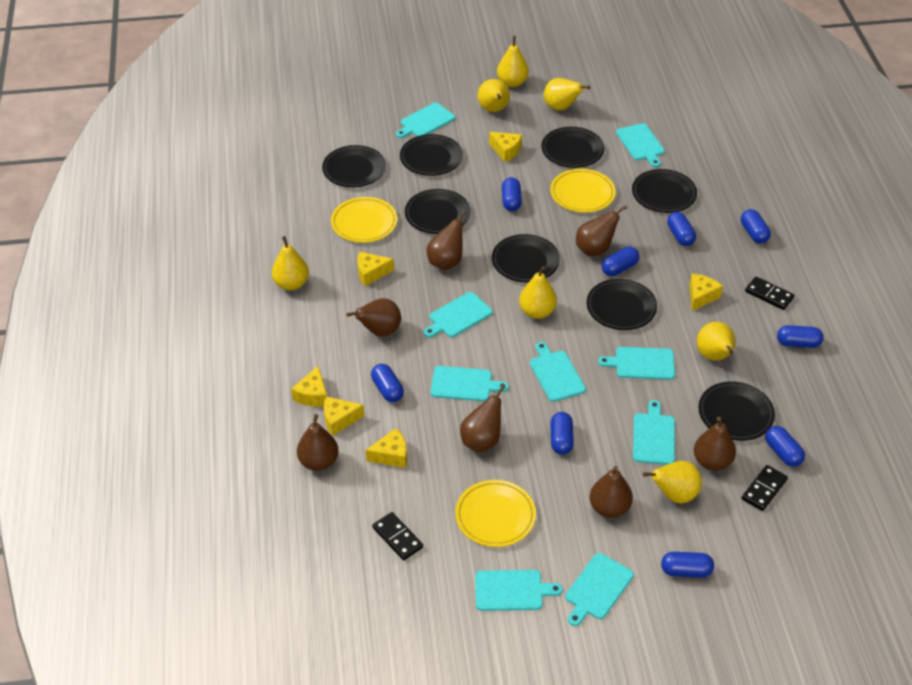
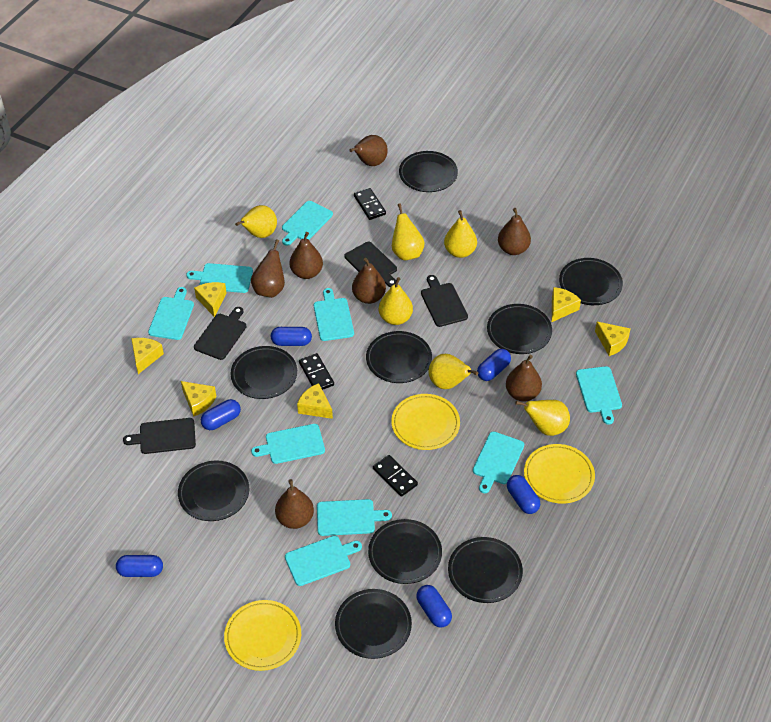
black cutting board: none = 0 -> [123,418,196,454] [194,307,246,360] [345,242,397,287] [421,275,468,327] = 4
black plate: [322,145,386,188] [400,134,463,176] [405,189,471,234] [492,234,560,282] [542,127,604,168] [587,279,657,330] [632,169,697,213] [698,381,775,441] = 8 -> [178,460,249,521] [230,346,297,399] [335,589,412,659] [366,331,432,383] [368,519,442,584] [399,151,458,192] [448,537,523,603] [487,304,552,354] [559,258,623,305] = 9
blue capsule: [371,364,404,402] [502,177,522,211] [550,412,574,455] [602,246,639,276] [661,552,714,578] [667,212,696,246] [741,209,771,244] [765,426,805,467] [777,325,824,348] = 9 -> [116,555,163,577] [201,399,241,430] [271,327,312,346] [416,585,452,628] [477,349,511,381] [507,475,540,514] = 6
yellow pear: [272,236,309,290] [478,79,510,112] [497,36,529,87] [519,266,557,319] [544,78,590,111] [643,461,702,503] [697,322,736,361] = 7 -> [235,205,277,238] [379,277,413,325] [392,203,425,260] [428,354,478,389] [444,210,477,258] [515,400,570,436] = 6

